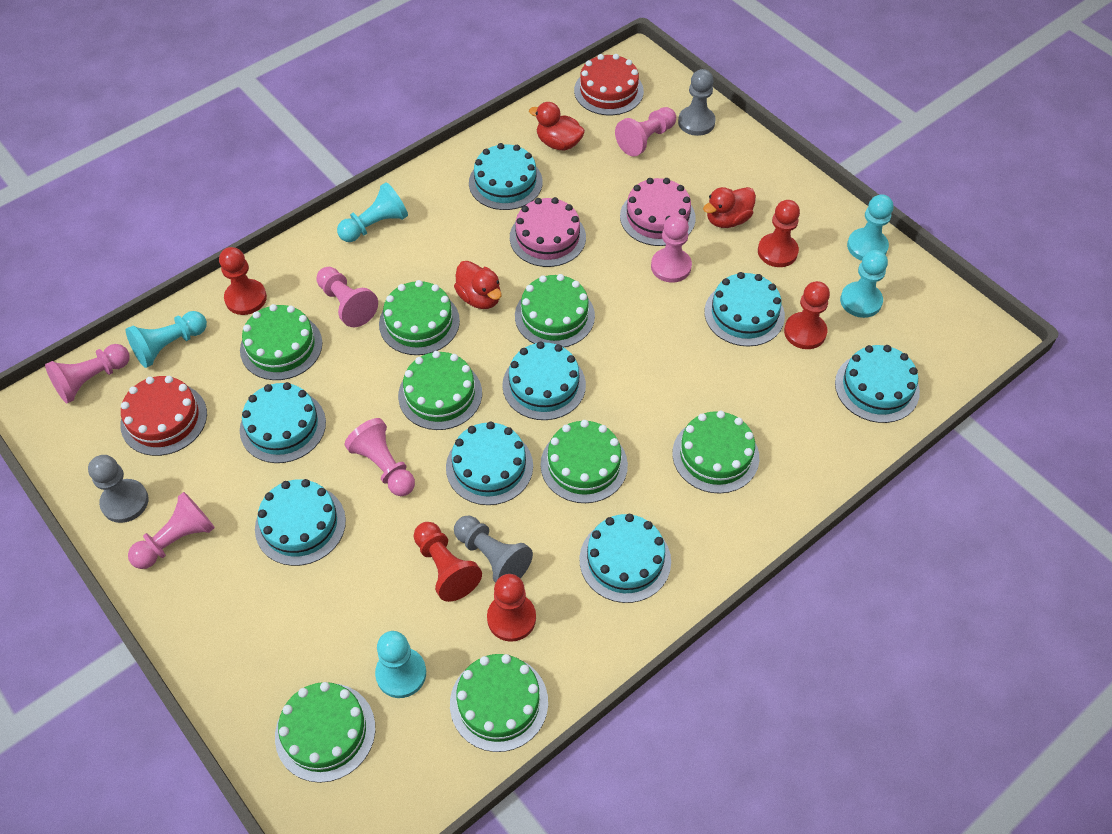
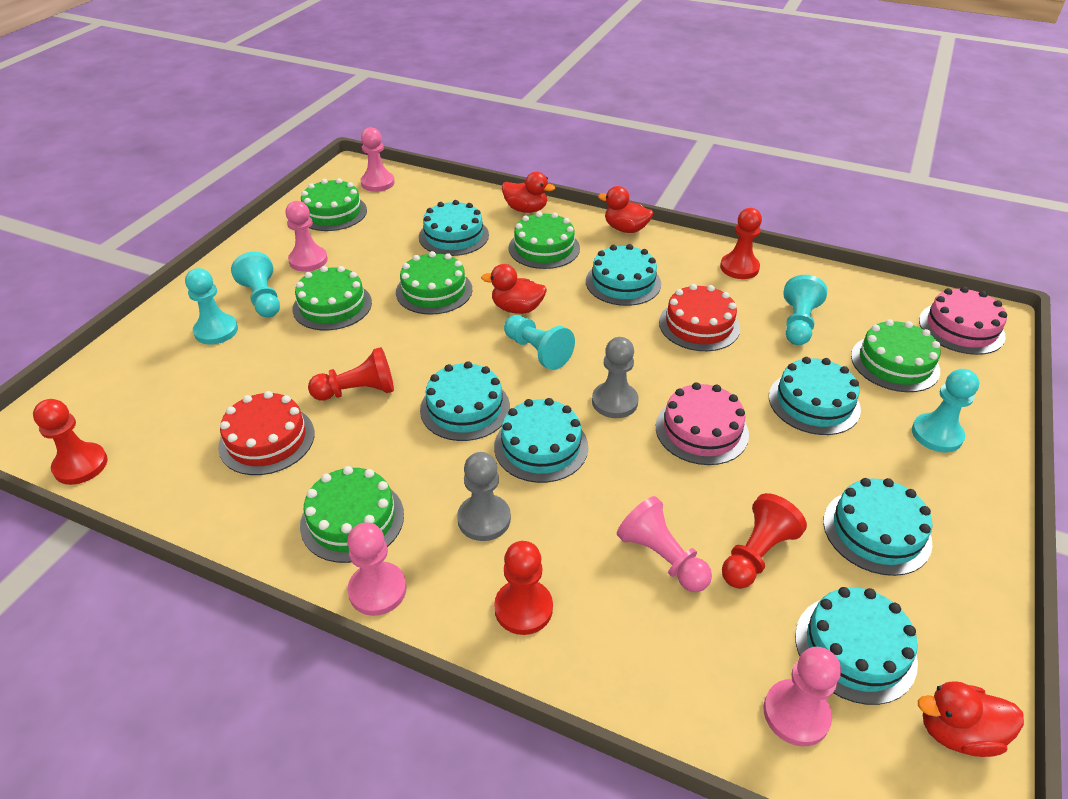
green cake: [240,304,322,380] [275,682,375,783] [379,280,460,355] [398,351,482,430] [450,654,548,752] [515,274,595,348] [540,420,628,503] [672,411,759,494] = 8 -> [292,266,372,330] [300,466,404,563] [301,178,367,231] [396,251,472,315] [508,211,580,269] [851,319,941,392] = 6
grey pawn: [88,455,149,523] [454,516,533,583] [678,69,716,136] = 3 -> [457,452,511,541] [592,337,639,418] = 2
pink pawn: [45,344,130,403] [128,492,215,569] [316,267,378,327] [345,418,415,496] [615,107,676,157] [651,215,692,283] = 6 -> [285,201,328,272] [347,523,406,616] [361,127,395,192] [617,496,712,592] [763,647,841,747] = 5
red duck: [454,261,502,309] [529,102,585,150] [703,187,756,228] = 3 -> [481,264,547,314] [502,172,555,213] [598,186,653,233] [918,681,1024,757] = 4
turquoise cake: [240,382,326,463] [255,479,346,566] [446,421,533,505] [469,143,543,210] [502,341,586,420] [579,514,671,603] [704,272,785,347] [835,345,920,423] = 8 -> [419,200,489,256] [420,361,510,441] [494,398,588,483] [586,244,661,306] [769,357,861,435] [795,587,918,705] [823,478,933,576] = 7

